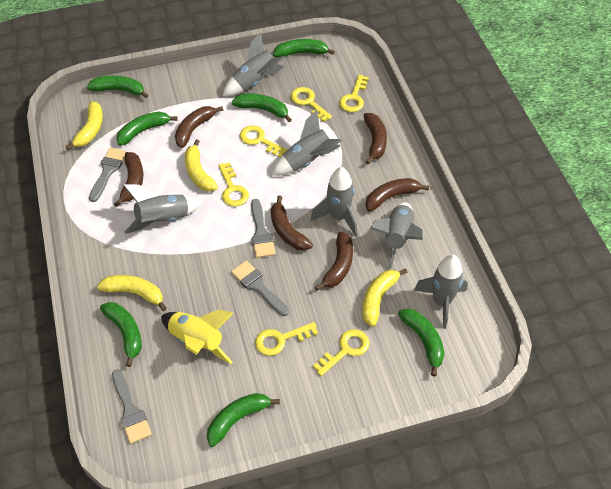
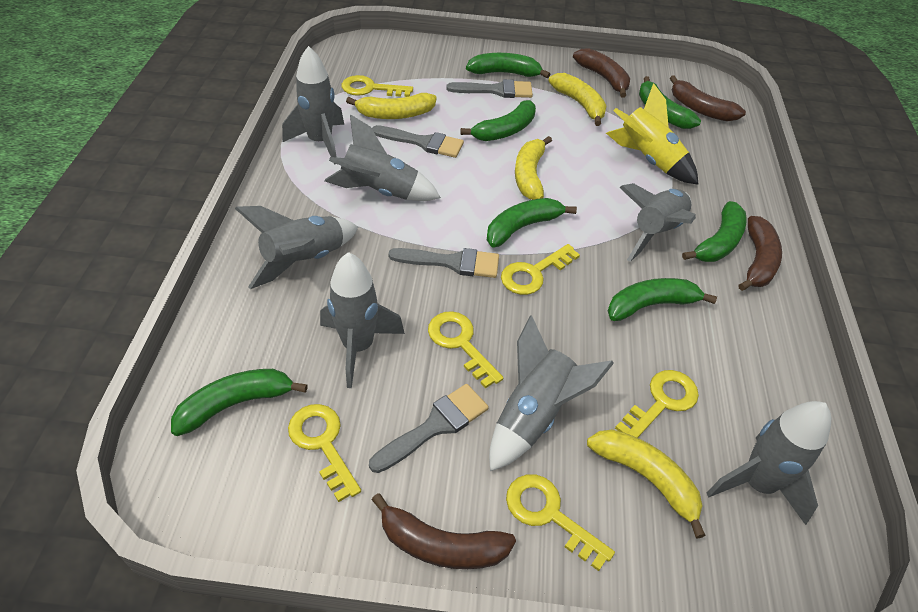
brown banana: [114,152,143,207] [175,106,223,148] [271,196,313,251] [315,232,353,291] [363,113,387,165] [365,178,429,211] = 6 -> [372,493,516,569] [573,48,630,98] [670,75,746,121] [738,216,782,291] = 4
grey rocket: [123,184,203,234] [223,32,286,96] [271,110,342,176] [311,167,357,236] [370,202,423,270] [414,255,468,329] = 6 -> [235,206,358,289] [282,46,344,165] [320,252,405,388] [325,114,441,201] [489,315,614,471] [619,183,696,262] [707,401,831,525] = 7

